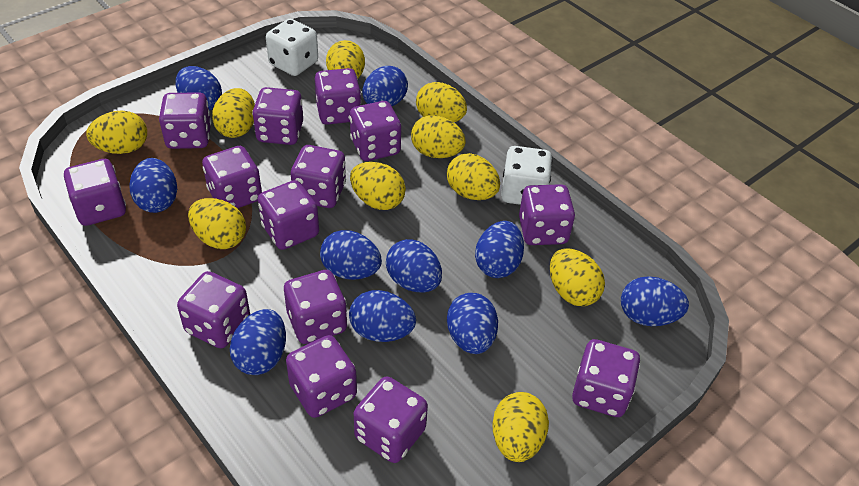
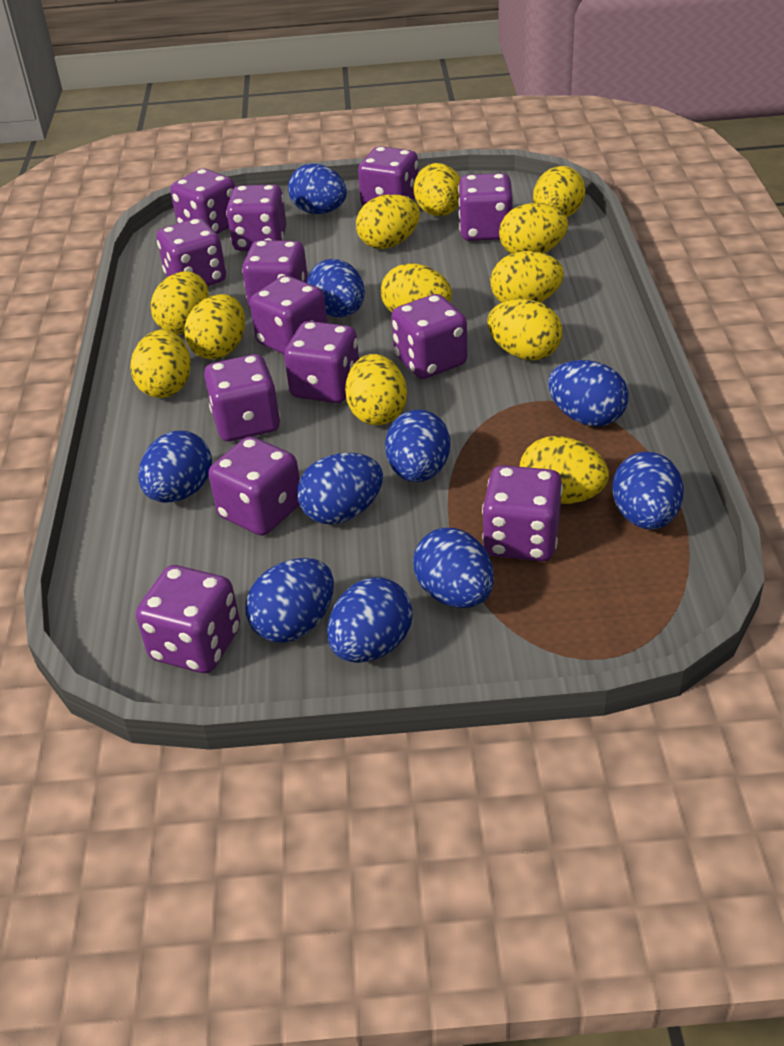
purple dice: [64,159,126,226] [159,92,211,149] [177,271,250,348] [202,146,262,208] [252,87,303,145] [258,180,319,250] [284,270,347,344] [286,335,357,418] [291,145,346,208] [315,68,361,125] [350,101,401,161] [354,376,428,463] [519,184,575,245] [572,339,640,417] = 14 -> [136,565,240,673] [157,218,226,286] [170,169,235,234] [204,354,280,441] [208,436,300,536] [226,185,286,251] [242,240,308,307] [250,275,327,354] [284,321,359,403] [358,146,419,206] [391,294,468,379] [458,173,513,241] [482,465,563,561] = 13
white dice: [266,19,318,76] [501,146,552,205] = 2 -> none = 0
yellow egg: [86,110,147,154] [188,198,246,249] [212,88,255,138] [326,40,365,78] [350,162,406,210] [411,115,466,158] [416,82,467,122] [447,153,500,200] [492,392,549,462] [550,248,605,306] = 10 -> [130,330,191,398] [151,271,209,335] [184,294,245,359] [345,354,407,425] [356,194,420,249] [381,263,452,313] [413,163,460,216] [487,299,562,361] [490,251,564,303] [499,203,568,254] [519,436,609,504] [533,166,585,217] = 12

